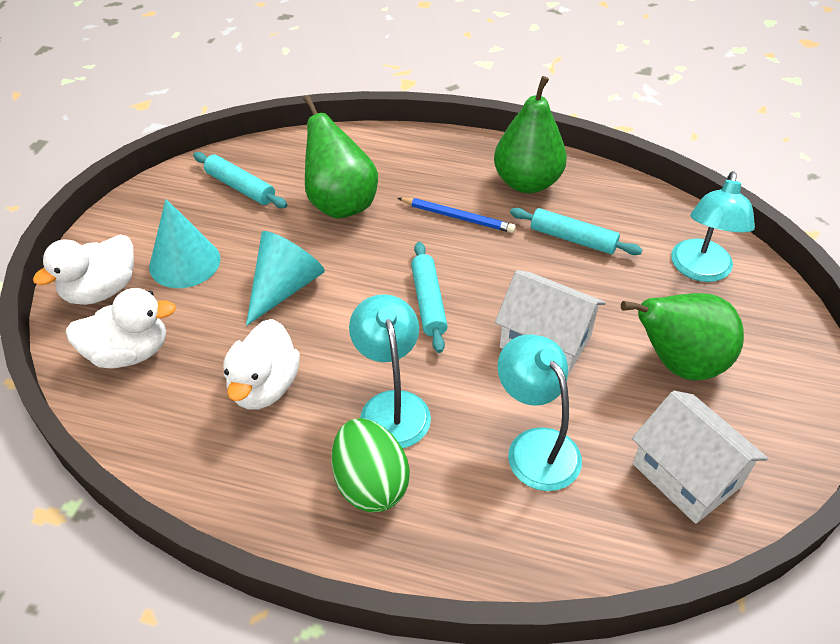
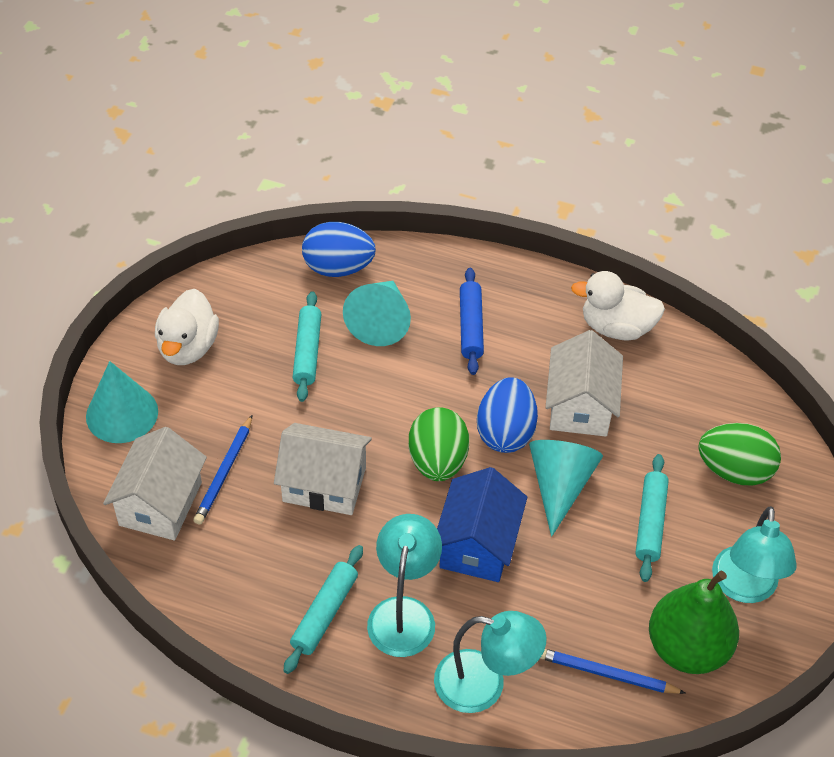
blue egg: none = 0 -> [302,222,376,277] [477,377,538,453] = 2
blue house: none = 0 -> [437,467,527,582] = 1
blue pencil: [398,198,516,233] = 1 -> [193,415,252,525] [540,649,685,694] = 2
blue rolling pin: none = 0 -> [460,268,484,375] = 1
green egg: [332,418,410,512] = 1 -> [409,407,469,481] [698,423,781,485] = 2
green pear: [303,95,378,219] [494,76,567,193] [621,293,744,380] = 3 -> [649,571,739,674] = 1
turquoise cone: [149,199,221,288] [246,231,325,326] = 2 -> [86,361,158,443] [343,281,411,346] [529,440,603,537] = 3
white duck: [33,235,134,305] [66,288,176,369] [223,319,300,410] = 3 -> [155,289,219,365] [571,271,665,340] = 2
white house: [495,270,606,375] [632,391,768,524] = 2 -> [103,427,207,540] [274,423,372,515] [546,330,623,437] = 3

